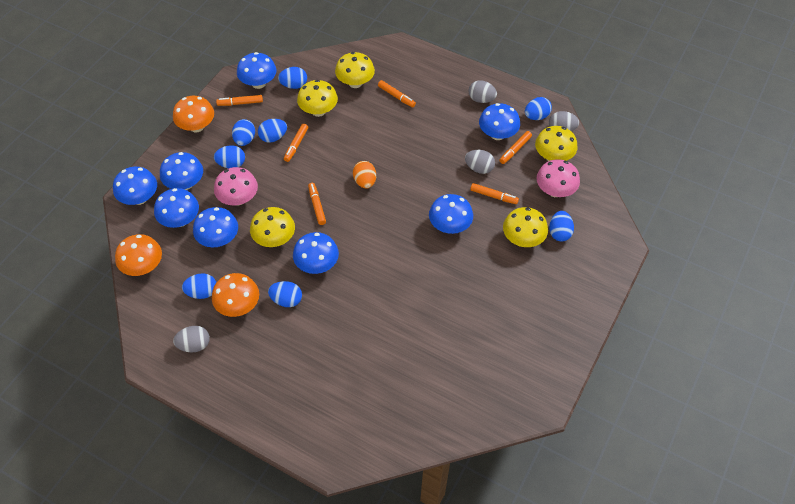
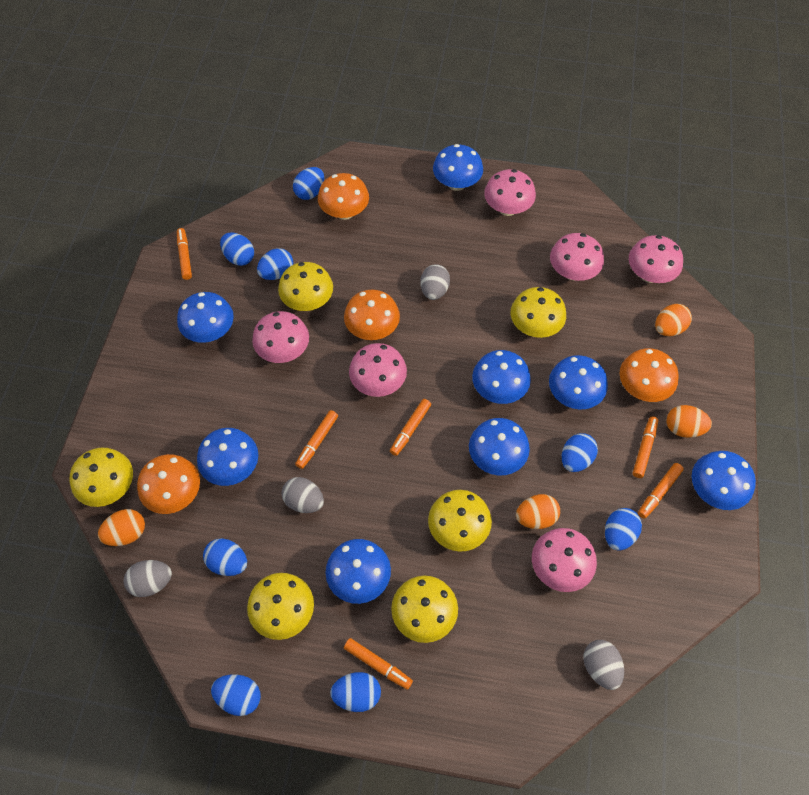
orange egg: [353,161,376,188] = 1 -> [98,509,145,546] [516,494,560,529] [655,304,692,336] [667,405,712,438] = 4
orange mushroom: [115,234,162,276] [173,96,214,132] [212,273,259,317] = 3 -> [137,454,200,514] [318,173,369,220] [344,290,400,340] [620,348,679,402] = 4
pink mushroom: [214,167,258,205] [536,159,580,197] = 2 -> [252,311,309,363] [349,343,407,397] [484,169,536,216] [532,528,597,592] [550,233,604,281] [629,235,683,283] = 6
yellow mushroom: [250,207,295,247] [297,80,338,117] [335,52,375,88] [503,207,548,247] [535,126,577,161] = 5 -> [69,447,133,507] [247,573,314,640] [278,262,333,311] [391,576,458,643] [428,490,492,552] [511,287,566,338] = 6

